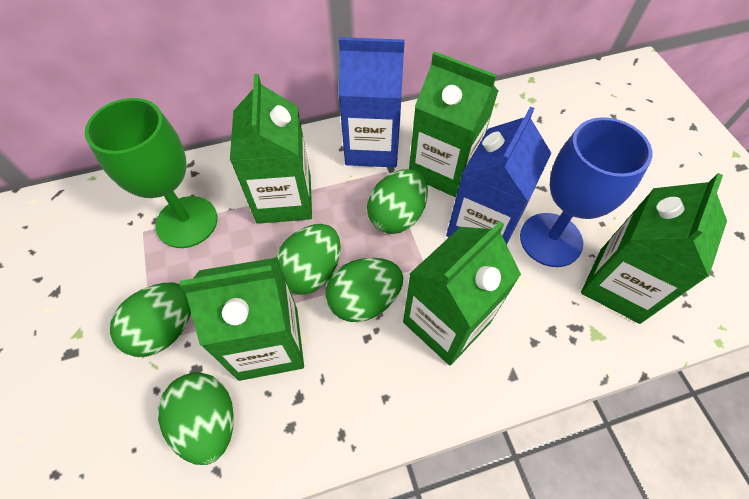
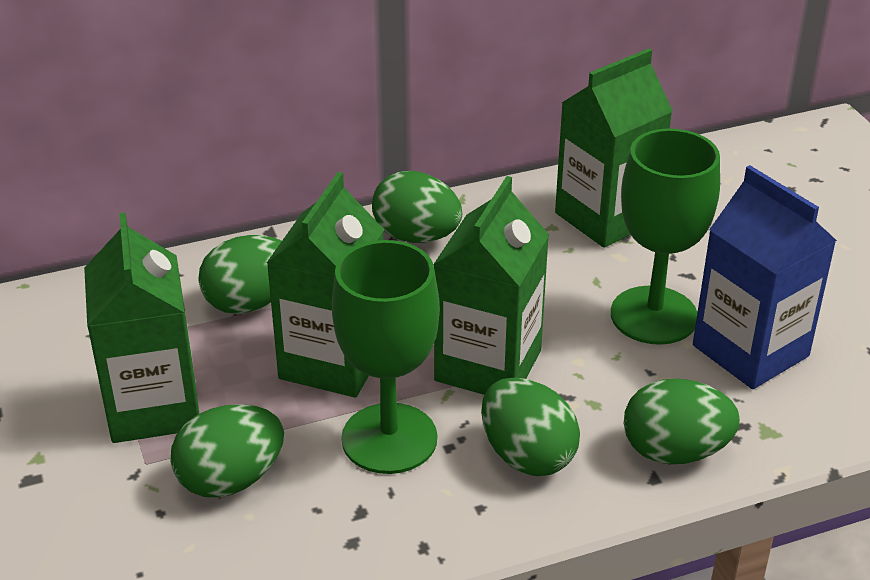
blue carton: [339,37,405,167] [446,107,551,245] = 2 -> [693,165,837,389] = 1
blue goblet: [520,117,652,267] = 1 -> none = 0
green carton: [180,257,304,381] [230,74,312,224] [403,221,521,366] [409,51,498,197] [581,173,727,324] = 5 -> [84,212,199,443] [267,172,384,397] [433,176,549,395] [555,48,673,248] = 4
green goblet: [85,98,217,248] = 1 -> [332,240,440,474] [611,129,720,345] = 2

